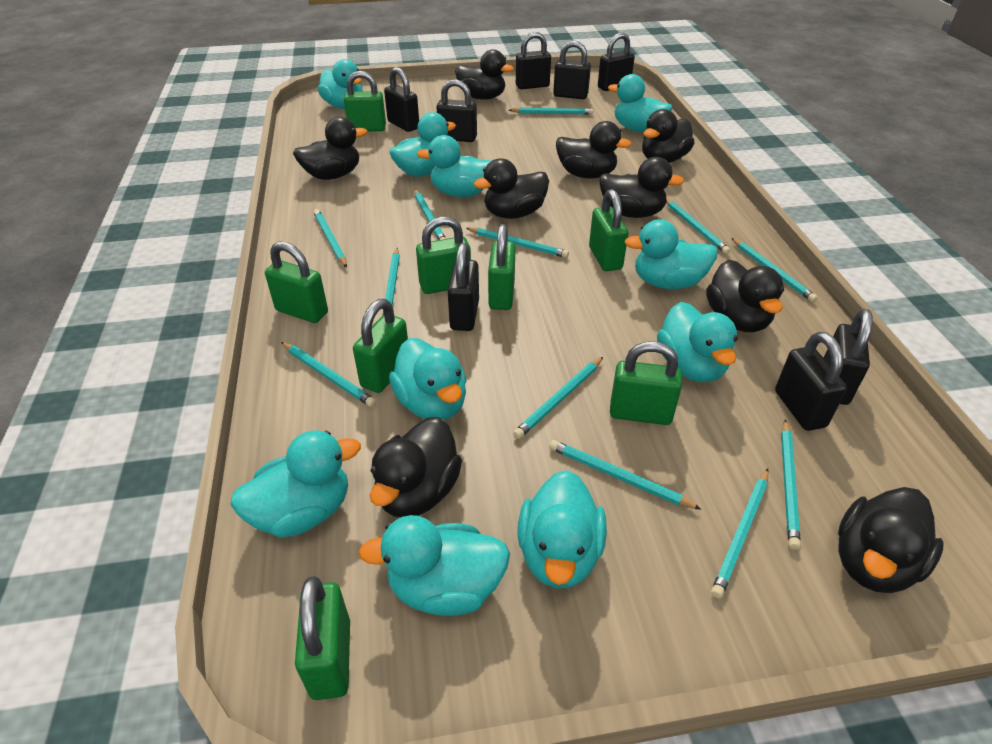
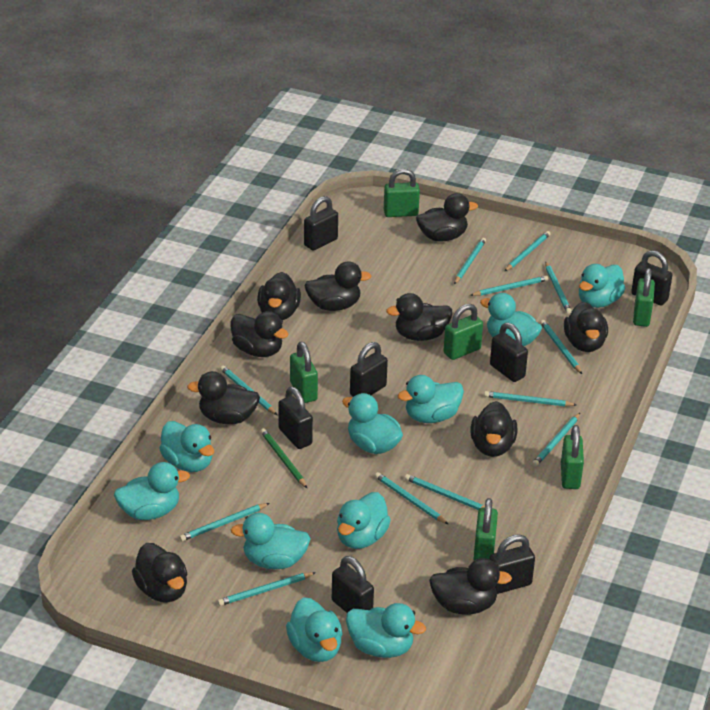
black duck: [293,117,367,180] [370,417,462,518] [455,49,514,100] [474,158,549,219] [556,121,632,179] [600,157,684,218] [642,109,694,163] [706,259,784,332] [838,487,944,593] = 9 -> [132,543,187,603] [187,371,260,424] [231,311,289,357] [257,272,301,320] [304,261,371,311] [386,293,452,341] [416,193,478,242] [429,558,512,615] [470,401,518,457] [564,302,608,352] = 10
black padlock: [384,67,419,132] [436,79,477,142] [448,243,479,331] [516,32,551,89] [553,41,591,99] [598,33,635,91] [775,332,847,431] [824,309,873,405] = 8 -> [279,387,313,449] [304,196,338,251] [332,556,374,613] [350,342,388,397] [489,534,535,594] [490,323,528,382] [631,250,672,306] = 7
green padlock: [265,241,328,323] [295,576,350,700] [344,71,386,131] [353,299,408,393] [416,217,471,294] [488,224,515,310] [589,189,628,271] [610,341,682,425] = 8 -> [290,342,318,403] [384,169,420,217] [443,304,483,360] [473,498,498,561] [561,425,584,489] [633,268,655,327] = 6
green pencil: none = 0 -> [260,428,307,488] = 1

